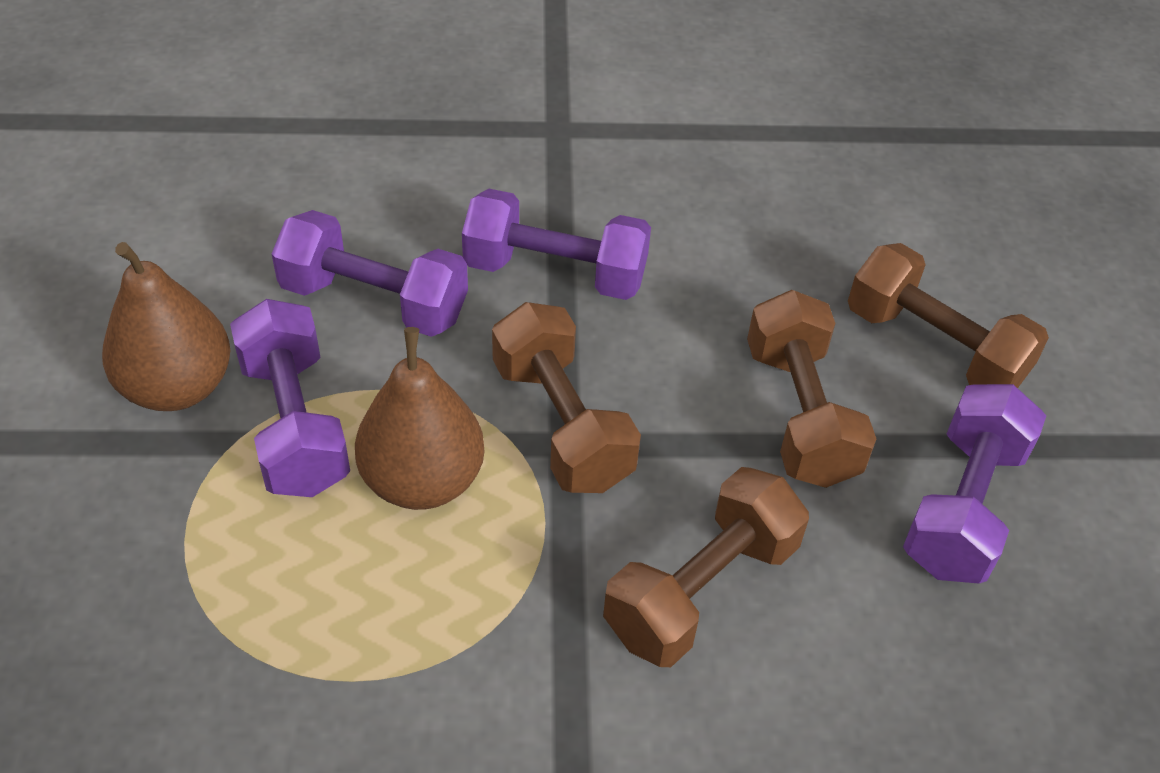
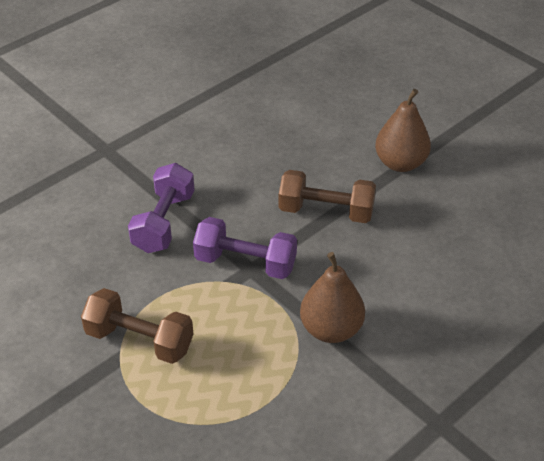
brown dumbbell: [492,302,641,493] [603,467,809,667] [747,290,876,488] [848,243,1049,388] = 4 -> [81,288,193,364] [279,170,376,223] = 2
purple dumbbell: [230,299,350,497] [272,210,468,337] [462,189,651,300] [903,384,1046,584] = 4 -> [128,163,195,253] [193,217,297,279] = 2

